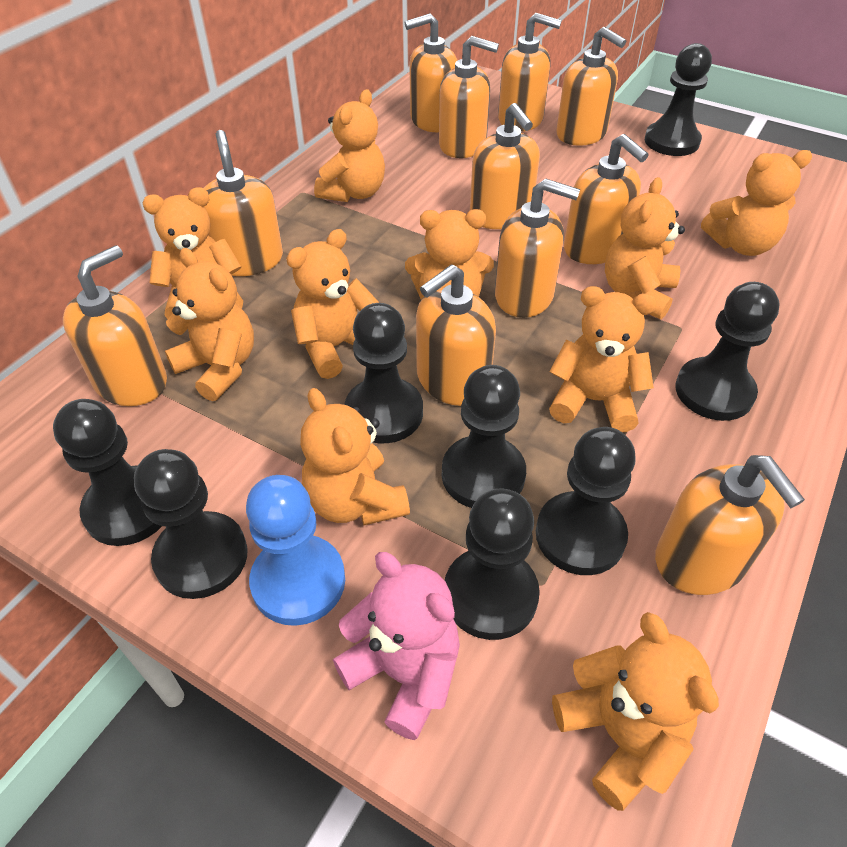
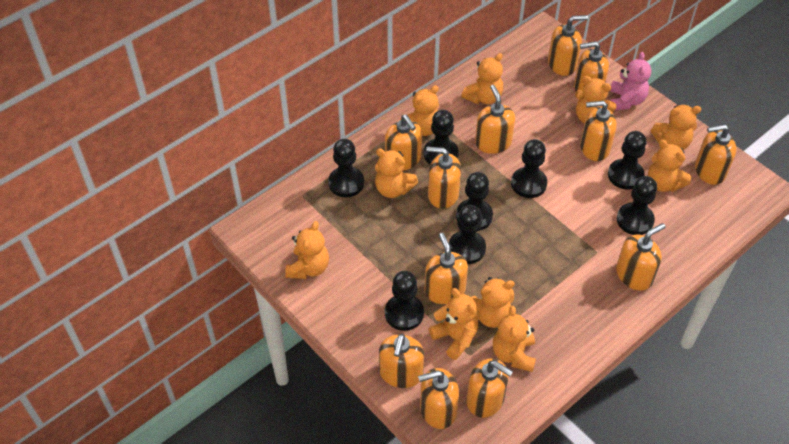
blue pawn: [246,475,345,626] = 1 -> none = 0
orange soap dispenser: [63,245,167,406] [204,130,283,276] [405,13,458,132] [416,264,496,406] [439,36,499,158] [470,103,540,229] [495,179,580,318] [498,13,562,132] [556,27,626,146] [564,134,649,264] [655,455,805,595] = 11 -> [379,334,424,388] [385,114,422,171] [418,368,459,429] [425,233,468,304] [426,147,461,209] [467,358,513,418] [475,85,515,154] [548,15,588,76] [574,41,609,91] [580,101,617,161] [616,223,665,291] [695,124,737,185] = 12

